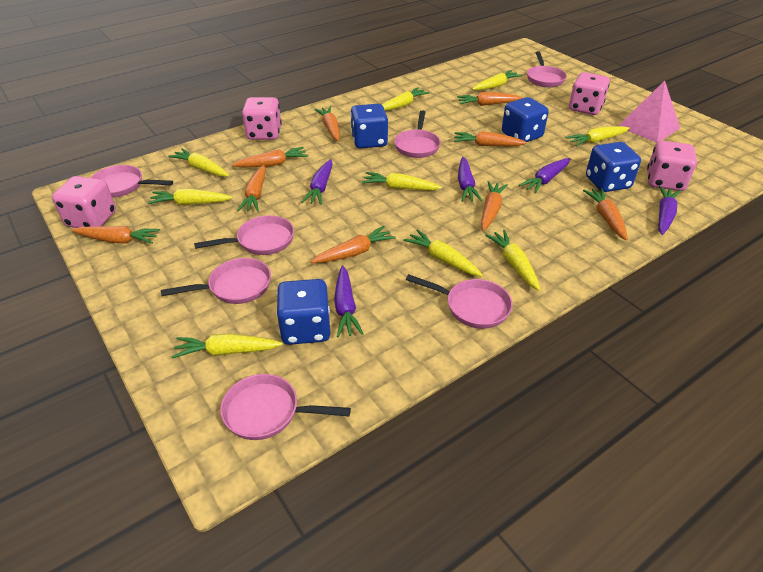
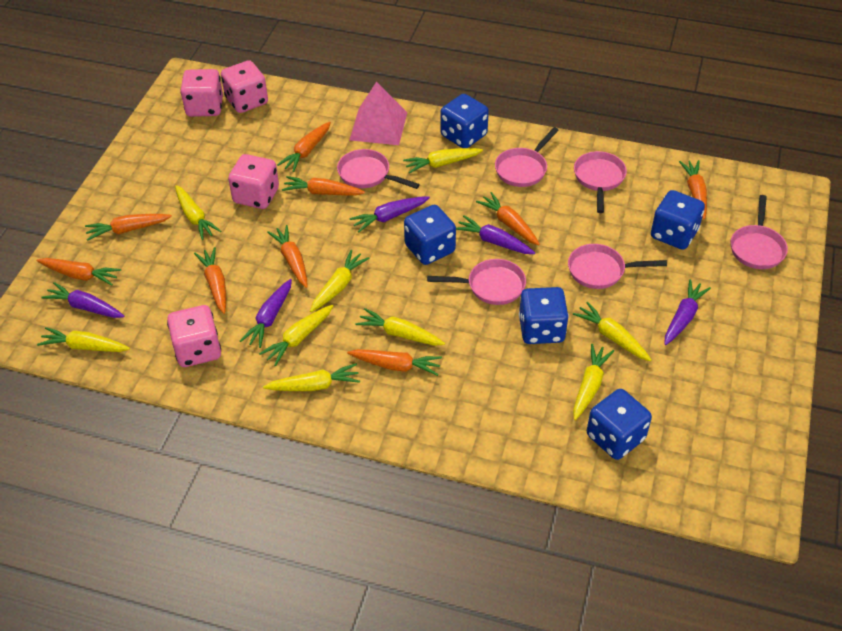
blue dice: [276,279,330,345] [350,104,388,149] [502,97,549,142] [586,142,641,192] = 4 -> [404,205,456,265] [440,94,489,148] [519,287,569,344] [587,389,652,460] [651,190,705,250] = 5
pink pan: [91,165,173,198] [161,258,271,304] [194,215,294,255] [220,374,351,440] [394,111,441,158] [406,274,513,329] [527,51,567,87] = 7 -> [337,149,420,189] [427,259,526,305] [495,127,559,187] [568,244,667,289] [574,151,627,213] [731,195,788,269] = 6

